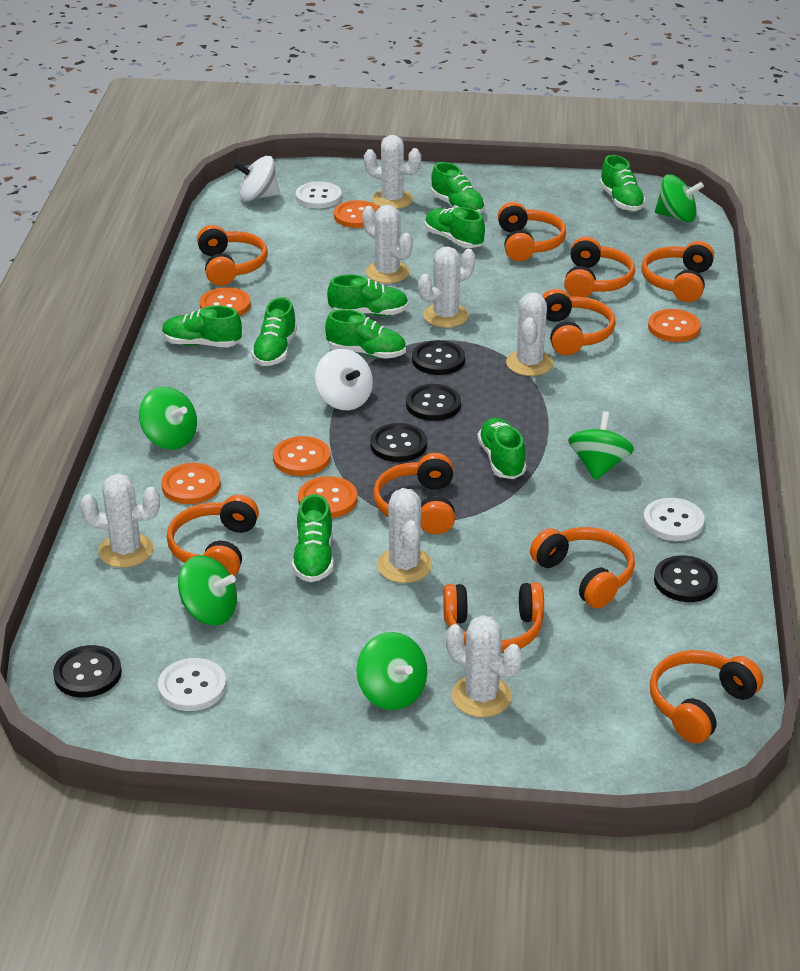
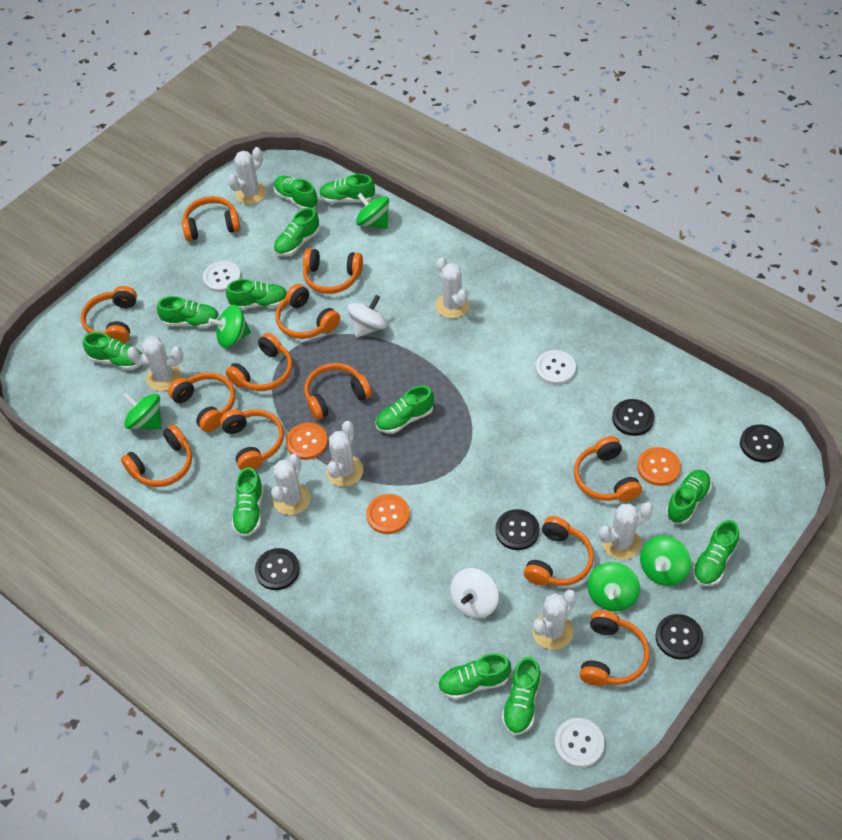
green shoe: [162,305,242,347] [251,297,297,366] [292,494,334,582] [325,309,406,359] [327,274,409,316] [425,207,485,248] [431,162,485,214] [477,418,526,479] [600,155,646,211] = 9 -> [83,332,142,370] [157,296,220,328] [226,279,287,310] [232,467,264,537] [274,176,318,209] [274,208,320,256] [319,174,375,203] [376,386,434,434] [438,653,511,700] [502,657,541,735] [666,470,712,524] [692,520,739,586] = 12
orange button: [161,463,221,504] [200,287,251,316] [273,436,331,476] [298,476,357,518] [334,200,379,228] [648,309,701,342] = 6 -> [286,423,328,460] [366,494,410,534] [637,447,681,486] = 3
orange headphones: [167,495,259,576] [197,225,268,286] [373,453,455,534] [443,582,544,653] [498,202,566,261] [530,527,635,608] [542,289,616,355] [564,236,635,297] [641,241,714,302] [650,650,763,743] = 10 -> [81,286,137,343] [121,425,192,487] [168,372,235,432] [182,196,241,241] [220,409,284,470] [225,333,293,391] [276,284,340,339] [303,248,363,294] [304,363,372,420] [524,516,594,586] [574,436,642,502] [579,610,650,686] = 12

